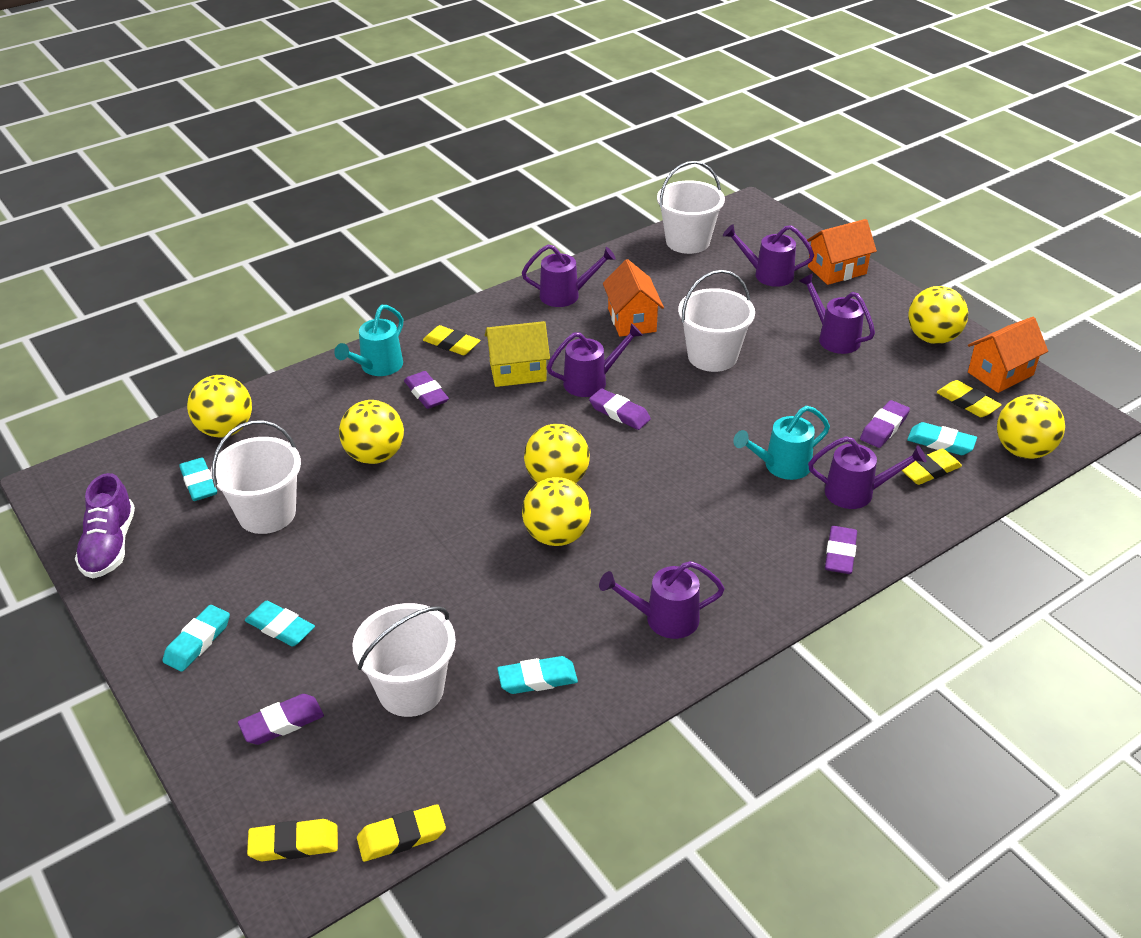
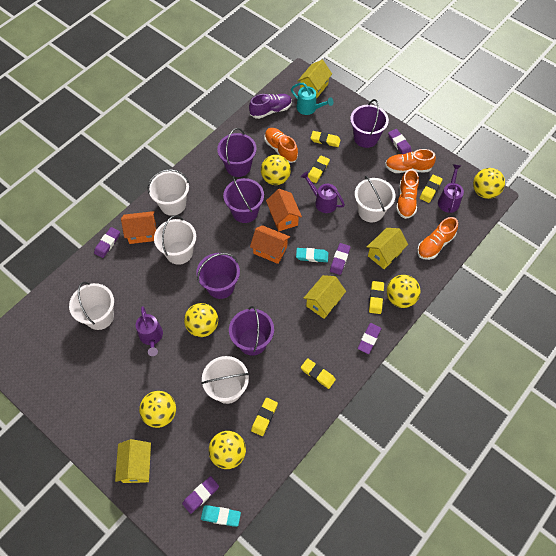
orange shoe: none = 0 -> [264,128,298,163] [385,149,436,173] [396,169,419,219] [417,217,458,260] = 4
purple bucket: none = 0 -> [196,253,240,299] [217,128,257,177] [223,176,264,223] [229,306,274,356] [350,99,389,148] = 5
purple watering can: [522,245,616,307] [547,323,643,397] [599,561,725,639] [723,224,814,287] [799,273,875,354] [808,436,927,509] = 6 -> [136,306,163,356] [301,172,345,213] [438,164,464,213] = 3
turquoise eraser: [163,605,230,672] [179,457,217,501] [245,601,315,647] [497,656,578,694] [907,422,977,455] = 5 -> [201,505,241,527] [296,248,328,262] = 2
turquoise watering can: [334,305,403,376] [733,406,830,480] = 2 -> [291,83,334,115] = 1
white bucket: [211,420,301,534] [352,603,456,717] [657,161,725,254] [678,270,755,372] = 4 -> [69,282,114,330] [148,169,189,216] [154,215,196,265] [201,356,249,404] [355,176,395,222] = 5
yellow eraser: [247,819,338,861] [357,804,446,862] [423,325,480,355] [902,449,962,485] [936,380,1002,417] = 5 -> [251,398,278,436] [301,358,336,389] [308,155,330,183] [311,131,341,147] [369,281,384,314] [420,175,443,203] = 6
yellow house: [485,321,550,387] = 1 -> [115,439,151,483] [298,60,332,99] [303,275,346,319] [367,228,408,269] = 4

